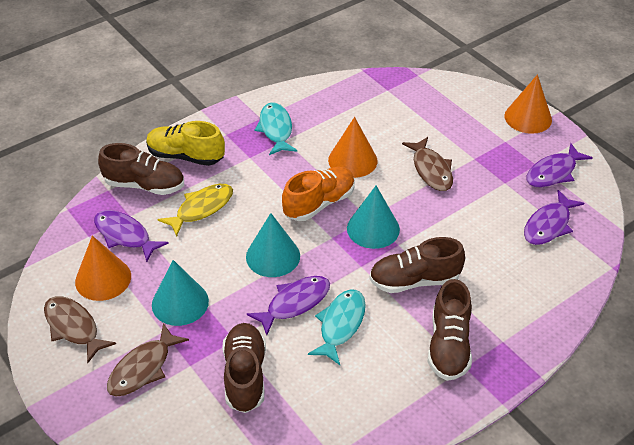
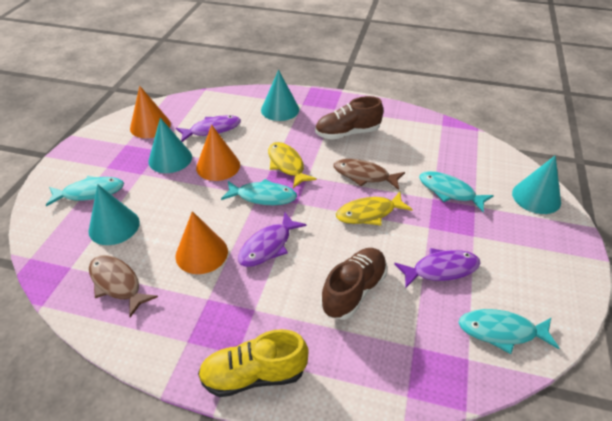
brown fish: [44,296,116,363] [107,323,189,396] [402,137,453,191] = 3 -> [89,255,158,317] [333,159,405,190] = 2
brown shoe: [98,143,184,195] [223,323,266,413] [369,237,465,293] [428,279,472,381] = 4 -> [315,96,383,140] [321,248,387,320] = 2
orange shoe: [282,167,355,221] = 1 -> none = 0
purple fish: [94,210,169,262] [247,276,330,335] [524,190,585,245] [526,143,593,187] = 4 -> [176,115,241,142] [238,212,307,267] [394,248,481,288] = 3
turquoise cone: [152,260,209,326] [246,213,300,277] [347,186,400,249] = 3 -> [88,184,140,245] [148,118,192,173] [261,70,299,121] [512,155,561,214] = 4
turquoise fish: [255,102,297,155] [308,289,366,365] = 2 -> [46,176,124,206] [221,179,297,205] [419,171,494,212] [458,309,559,354] = 4
yellow fish: [157,184,233,237] = 1 -> [268,142,317,188] [336,192,413,225] = 2

